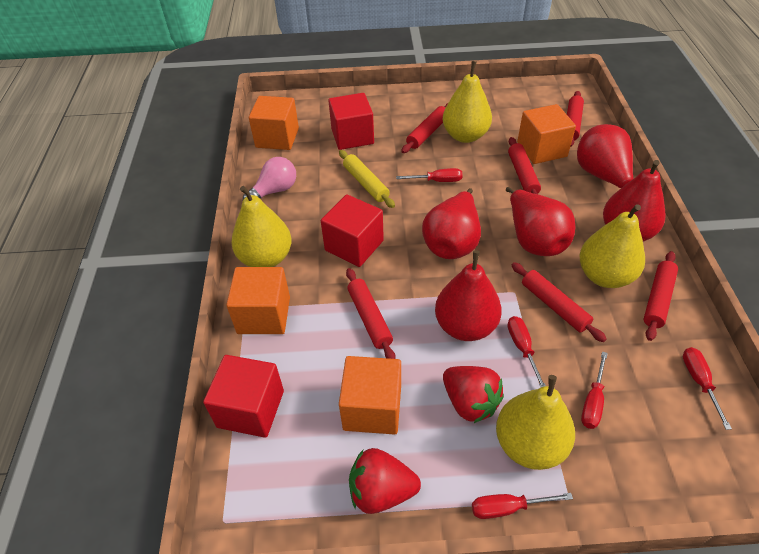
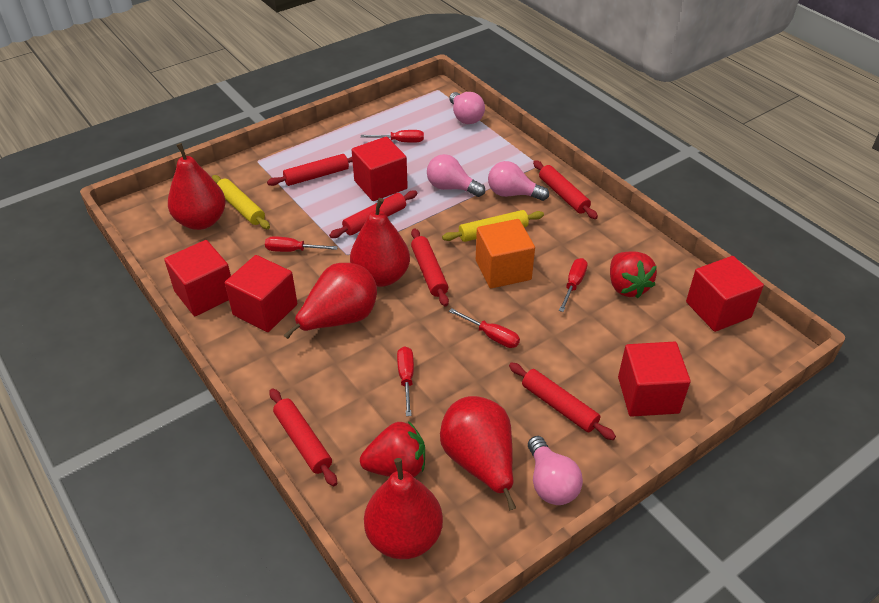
orange cube: [226,267,290,334] [249,96,299,150] [339,356,401,435] [517,104,576,164] = 4 -> [476,219,535,289] = 1
pink light bulb: [243,157,296,200] = 1 -> [427,154,485,197] [449,92,485,124] [488,161,549,201] [528,436,583,505] = 4
red cube: [203,355,284,438] [321,194,384,267] [328,93,374,150] = 3 -> [164,240,231,316] [225,255,297,332] [352,137,408,201] [618,342,691,417] [686,256,764,332] = 5
yellow pear: [231,186,292,267] [443,61,492,143] [496,375,575,470] [579,204,645,288] = 4 -> none = 0
yellow rolling pin: [339,150,395,208] = 1 -> [212,175,270,229] [442,210,544,242] = 2

